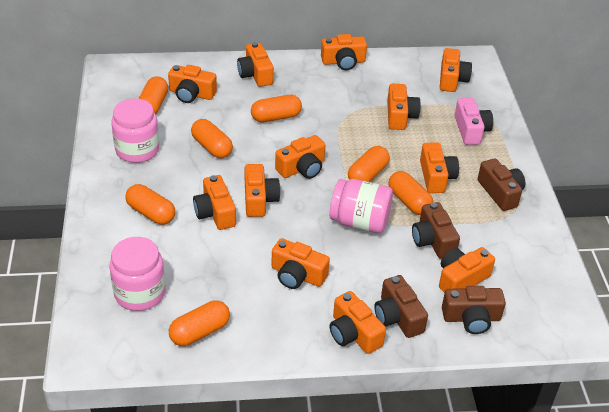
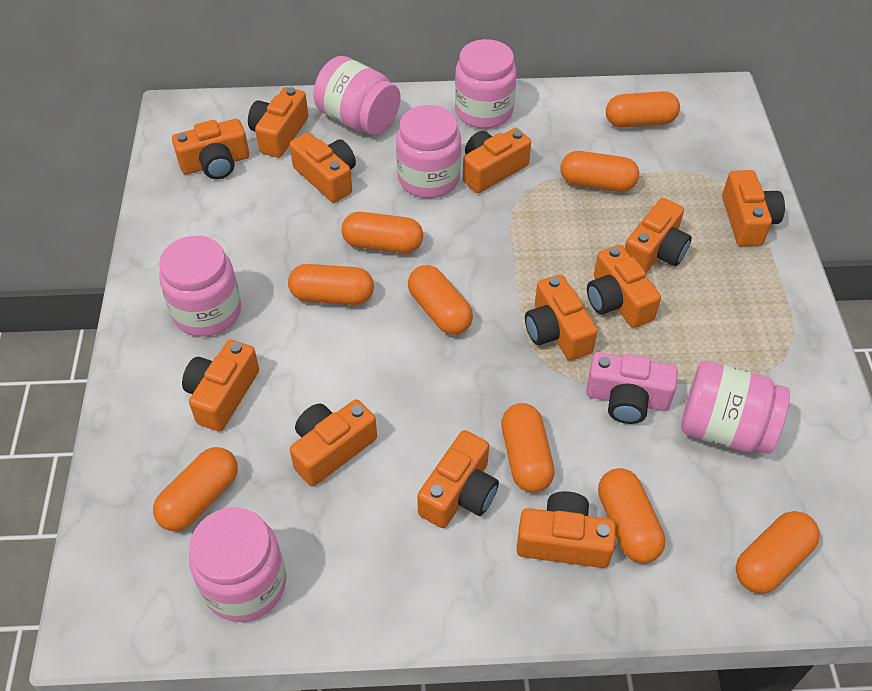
brown camera: [374,275,428,338] [412,202,460,259] [442,286,506,334] [478,158,525,211] = 4 -> none = 0
orange capsule: [126,184,175,225] [139,76,168,114] [169,301,230,346] [191,119,233,158] [251,95,302,122] [348,146,390,182] [388,171,433,215] = 7 -> [153,447,238,531] [288,264,374,305] [341,212,423,253] [408,265,473,335] [501,403,555,493] [561,151,639,192] [598,468,665,563] [606,91,680,128] [735,511,820,594] = 9
pink jar: [109,237,166,311] [111,98,160,163] [330,179,393,233] = 3 -> [159,236,241,337] [189,507,286,622] [314,56,401,135] [396,105,461,198] [455,39,517,129] [681,361,790,454] = 6

